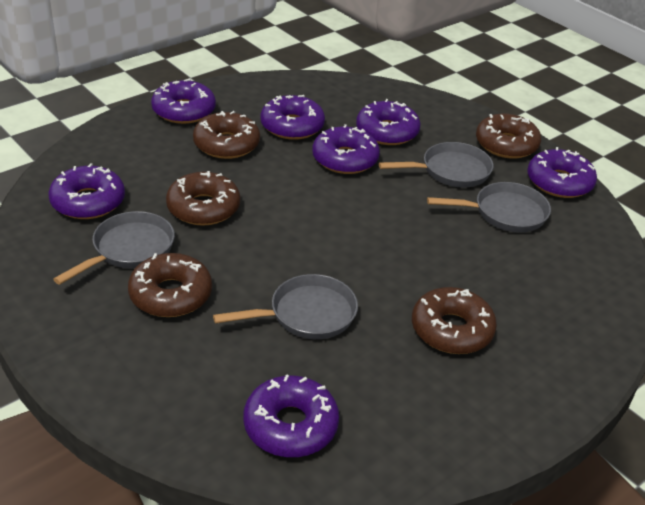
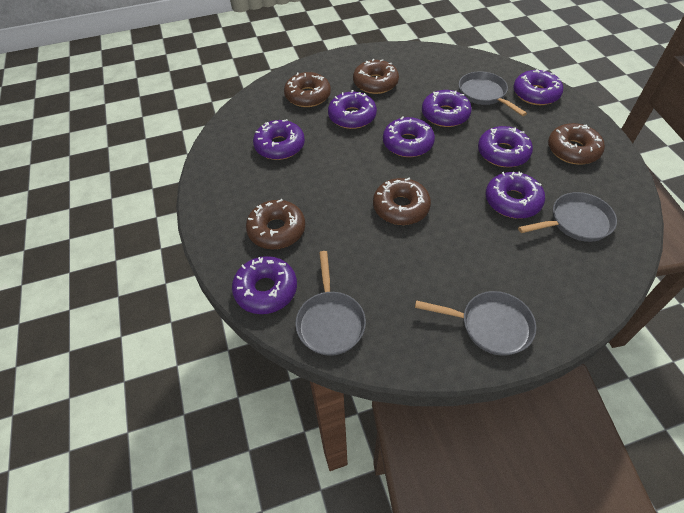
purple donut: [48,163,125,219] [151,79,216,124] [243,374,339,457] [260,95,325,140] [312,124,380,174] [356,99,421,145] [527,147,597,198] = 7 -> [232,256,297,314] [253,119,305,160] [328,90,377,129] [383,116,435,157] [422,90,472,127] [478,126,533,167] [486,172,545,219] [513,69,563,105] = 8

